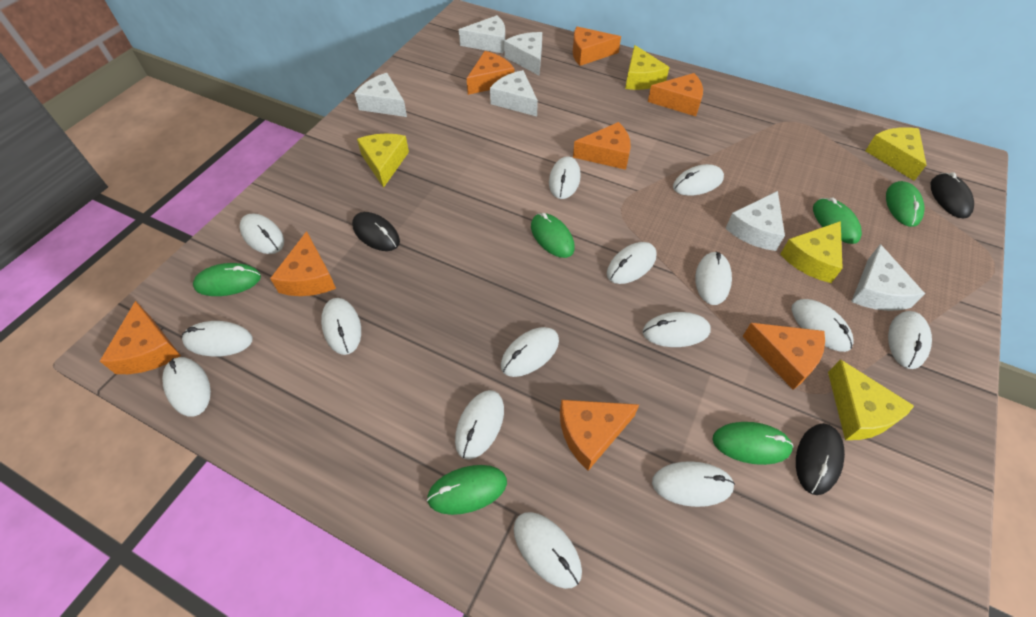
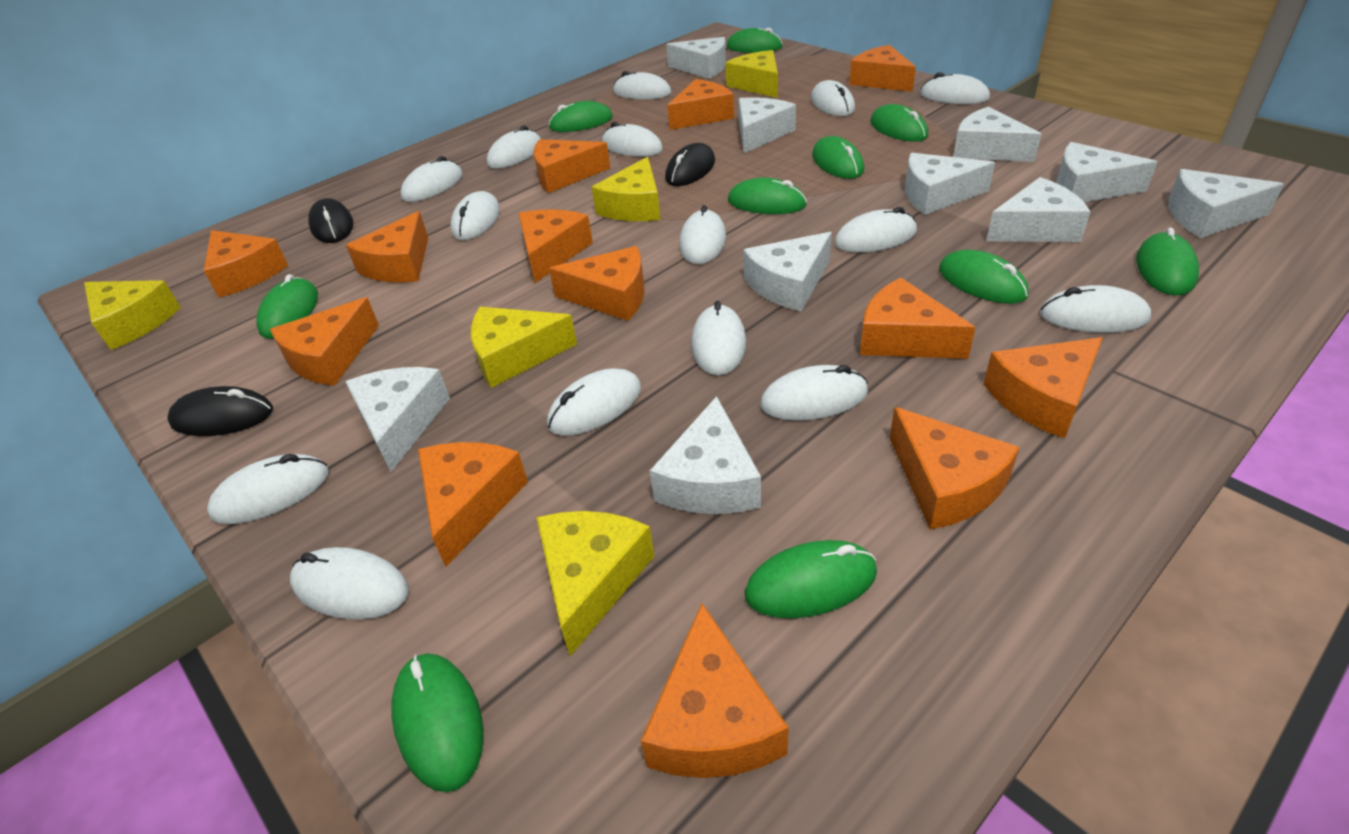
green mouse: [193,263,261,296] [427,465,507,515] [531,213,575,258] [712,422,793,465] [813,198,862,244] [886,181,925,227] = 6 -> [256,274,318,339] [391,653,484,792] [549,101,613,132] [727,28,783,53] [728,178,807,214] [745,540,877,618] [812,136,864,179] [870,104,928,142] [939,250,1029,304] [1136,227,1199,296] = 10
orange cheese: [100,301,181,374] [270,231,336,296] [467,51,514,95] [560,400,639,471] [573,27,621,66] [573,122,631,170] [648,73,703,116] [742,323,825,390] = 8 -> [204,230,288,298] [270,297,379,386] [346,211,428,283] [418,442,528,566] [519,209,593,283] [533,139,610,193] [549,246,645,321] [641,604,789,778] [668,79,734,130] [849,45,916,92] [860,278,976,359] [889,407,1020,530] [984,337,1103,438] = 13
white cheese: [355,73,407,117] [459,15,505,53] [490,70,538,117] [504,32,542,76] [725,191,785,251] [851,244,925,311] = 6 -> [345,367,450,472] [650,396,761,514] [666,37,726,79] [739,97,796,153] [743,232,832,311] [905,153,995,215] [953,107,1041,162] [986,177,1091,242] [1056,142,1157,202] [1169,169,1284,238] = 10

